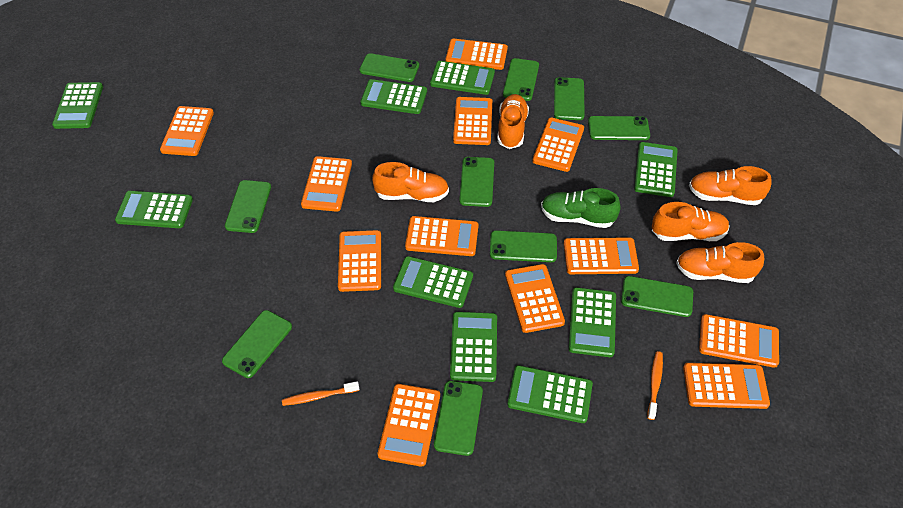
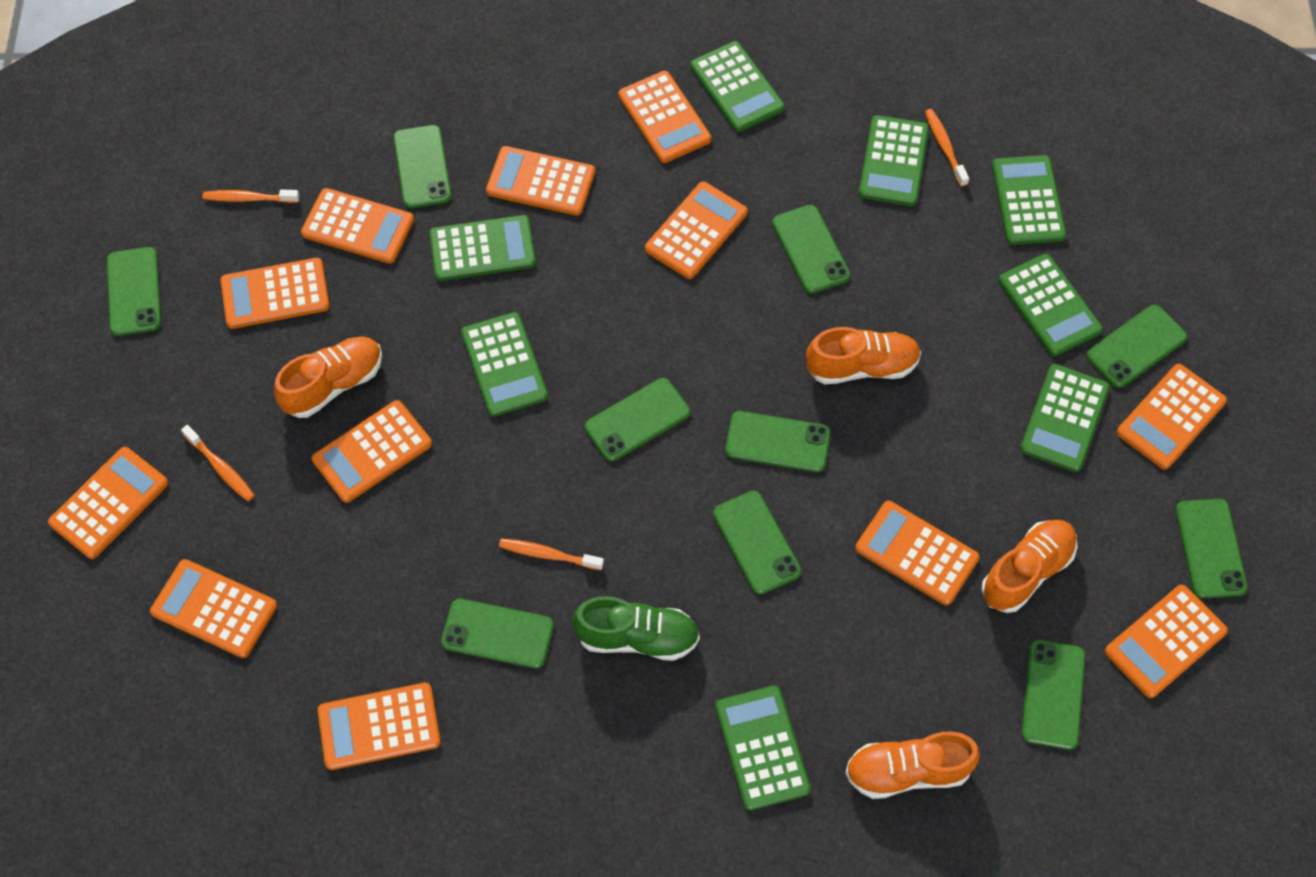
green calculator: [52,82,103,129] [115,191,193,228] [361,79,427,114] [393,256,473,308] [430,61,495,95] [450,312,497,382] [507,365,593,423] [569,287,616,357] [634,142,678,197] = 9 -> [429,215,536,281] [461,312,548,417] [690,41,785,132] [715,685,811,811] [859,115,929,206] [992,155,1066,245] [998,254,1103,356] [1020,364,1110,472] = 8
orange shoe: [372,162,449,202] [497,94,529,149] [652,202,730,241] [676,242,764,283] [689,166,772,205] = 5 -> [274,336,382,418] [806,327,921,384] [845,732,980,799] [981,520,1077,613] = 4
orange toothbrush: [282,381,359,406] [647,351,663,420] = 2 -> [181,425,255,501] [203,190,300,203] [499,538,604,570] [925,109,969,187] = 4

